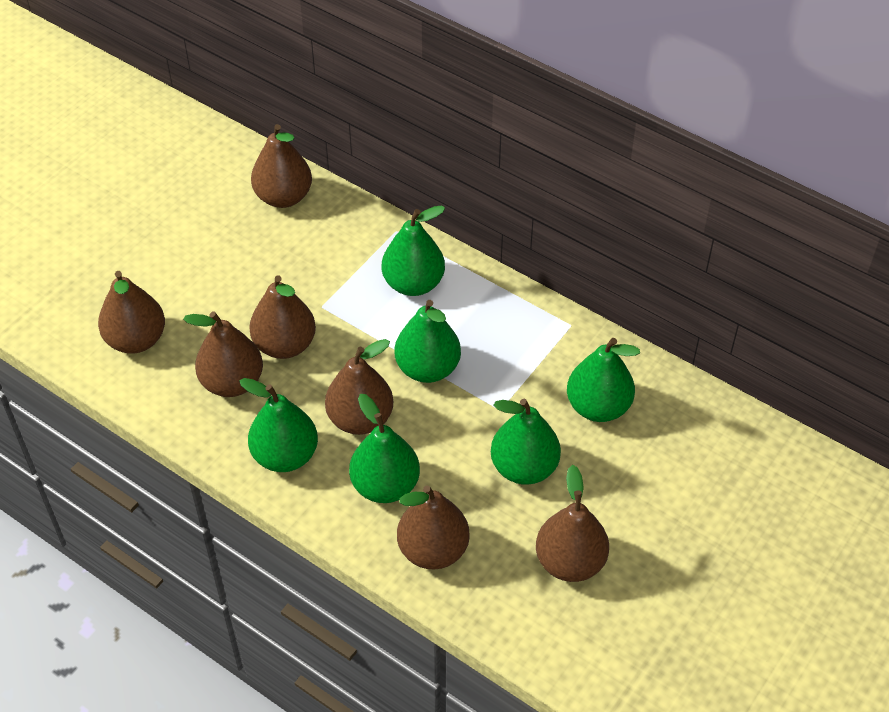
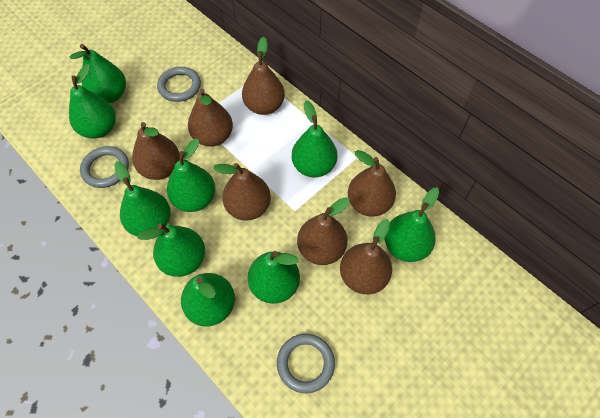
green pear: [239,378,318,472] [349,394,420,503] [382,205,445,296] [395,300,461,383] [491,399,561,485] [567,338,640,422] = 6 -> [69,64,116,139] [70,44,126,103] [114,161,171,236] [137,223,205,277] [167,139,215,212] [181,273,235,326] [248,251,300,304] [292,100,337,177] [385,187,439,262] = 9
grey ring: none = 0 -> [80,146,129,188] [157,67,201,102] [277,334,335,393] = 3

